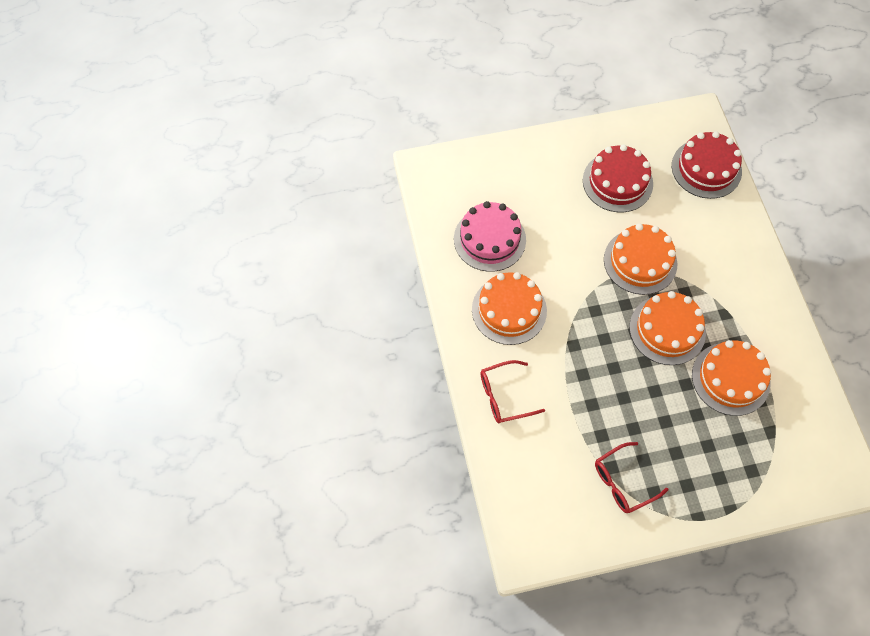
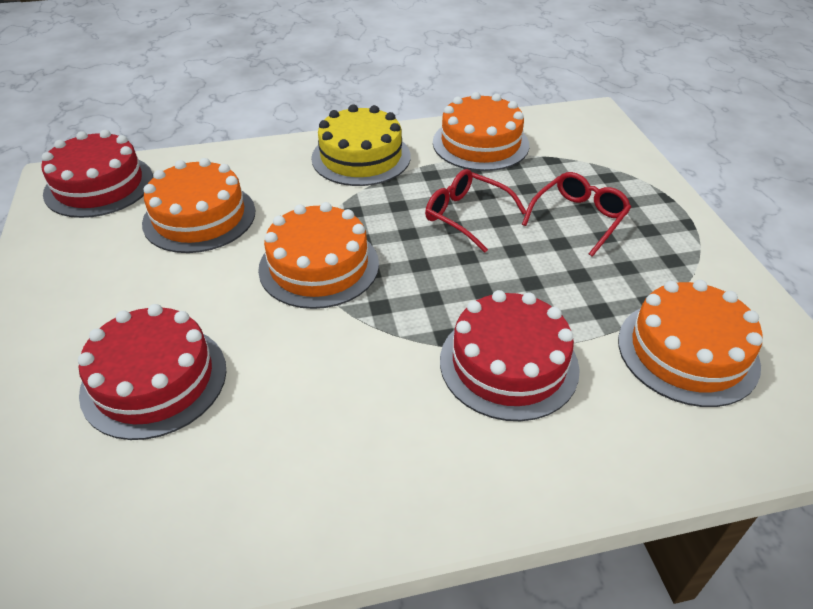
pink cake: [454,201,526,272] = 1 -> none = 0
red cake: [583,144,653,212] [672,131,742,199] = 2 -> [41,130,153,218] [78,304,226,440] [440,290,580,421] = 3
yellow cake: none = 0 -> [311,105,411,186] = 1

